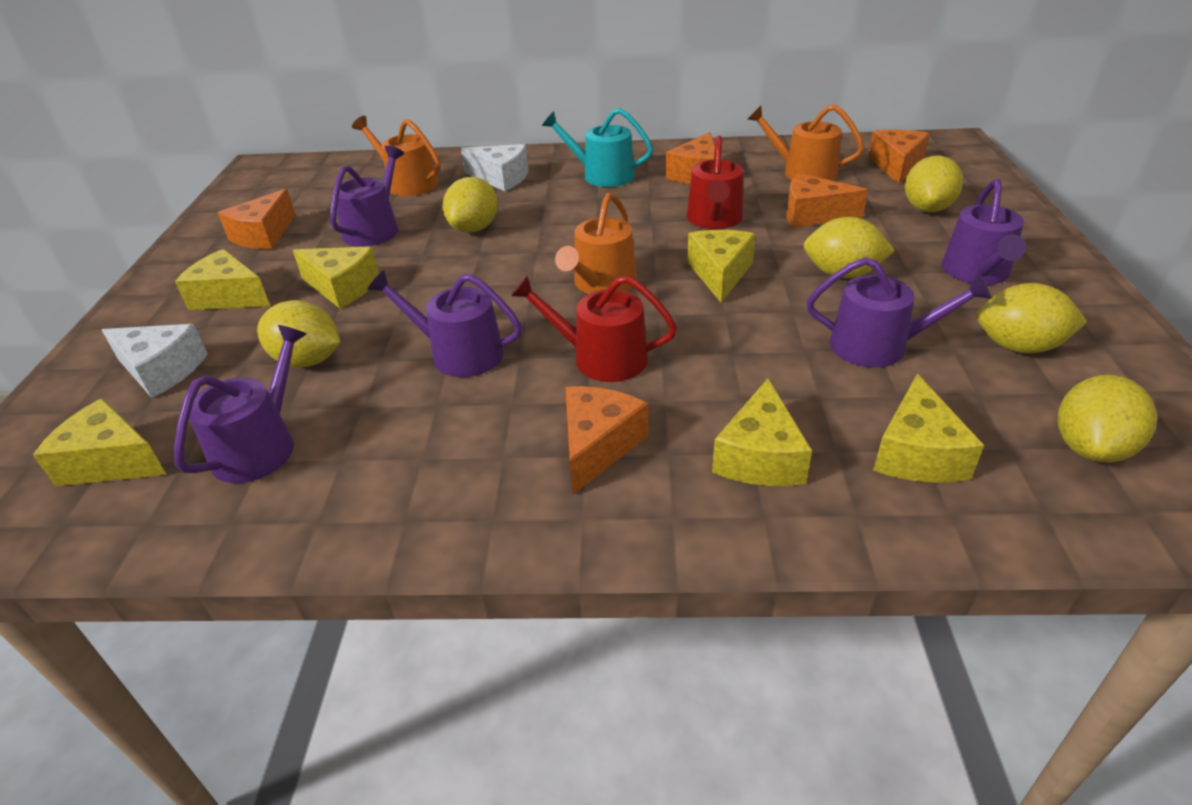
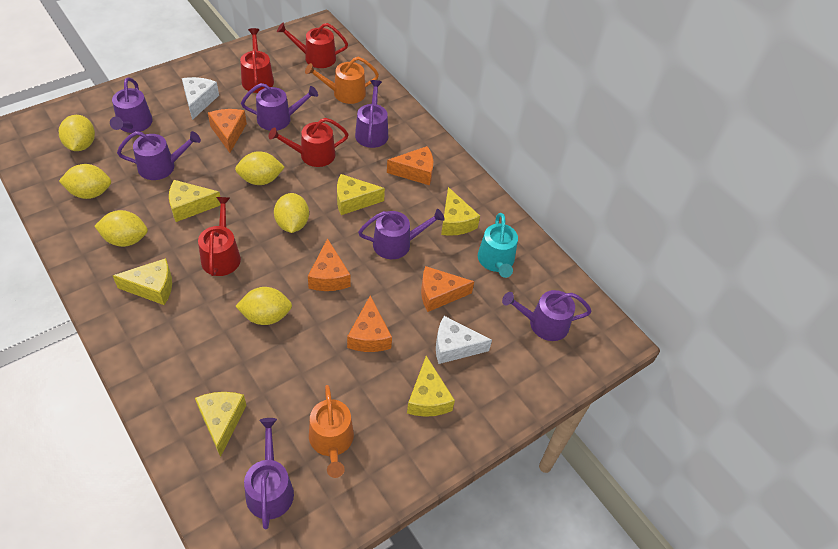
orange watering can: [352,116,441,196] [555,193,637,294] [747,105,864,181] = 3 -> [305,57,379,104] [309,385,354,478] = 2
purple watering can: [174,325,307,483] [330,145,404,247] [367,270,522,377] [807,257,992,368] [942,179,1026,285] = 5 -> [110,77,153,133] [117,131,201,180] [241,83,318,131] [244,418,294,529] [355,80,388,148] [358,209,445,259] [502,290,592,341] = 7
red watering can: [511,275,677,382] [687,136,743,229] = 2 -> [198,197,241,276] [240,28,274,93] [269,118,349,167] [277,23,348,68] = 4

